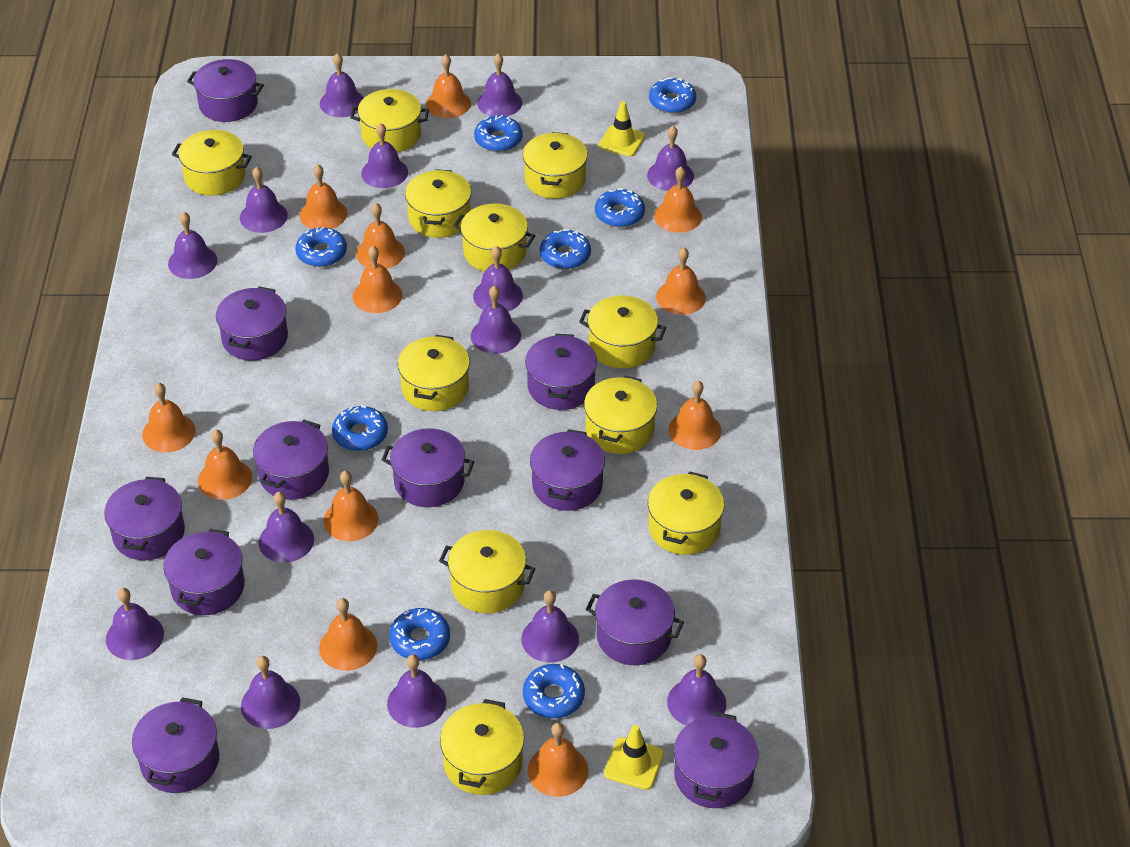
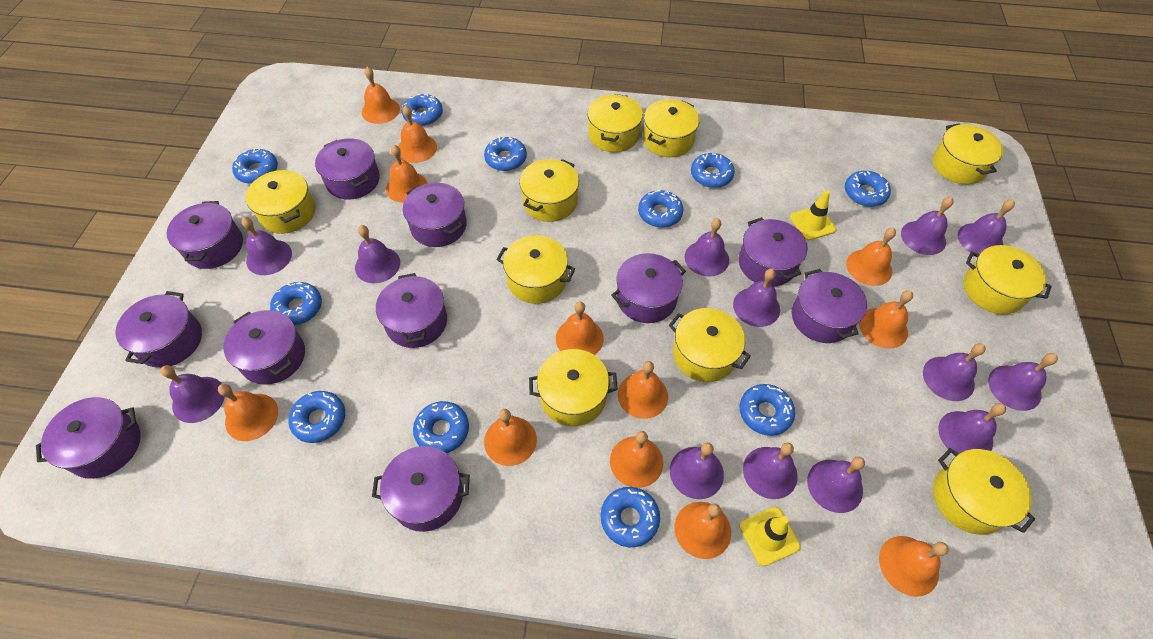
blue donut: [295,227,347,267] [332,406,388,451] [389,608,450,660] [474,115,523,152] [523,664,585,718] [540,229,591,269] [595,188,645,227] [649,77,696,113] = 8 -> [232,149,278,184] [270,282,322,325] [288,391,345,443] [402,94,443,126] [413,401,469,453] [484,137,527,171] [601,487,660,547] [638,190,684,228] [691,153,735,188] [740,384,795,436] [845,171,891,207] = 11
purple bell: [106,588,164,660] [168,212,217,279] [240,166,288,233] [241,656,300,729] [259,492,314,563] [320,53,364,117] [361,123,408,188] [387,654,447,728] [471,286,521,354] [473,246,523,311] [477,53,522,117] [521,590,579,663] [647,126,694,191] [667,654,726,725] = 14 -> [160,365,225,423] [242,217,292,275] [355,225,400,283] [670,442,724,499] [685,218,729,276] [733,269,780,327] [743,442,798,499] [807,457,865,513] [901,197,954,255] [923,343,986,401] [938,403,1006,453] [958,199,1015,254] [988,353,1058,411] = 13
yellow pot: [172,130,252,196] [350,89,429,152] [398,335,470,411] [405,169,471,238] [439,530,535,613] [440,699,524,795] [453,203,535,271] [523,132,588,199] [579,296,666,368] [584,375,657,454] [648,472,724,555] = 11 -> [245,170,315,234] [497,235,575,304] [519,159,579,222] [529,349,618,426] [587,94,643,152] [643,99,700,157] [669,308,751,382] [933,123,1004,184] [933,448,1035,535] [964,245,1052,314] = 10

